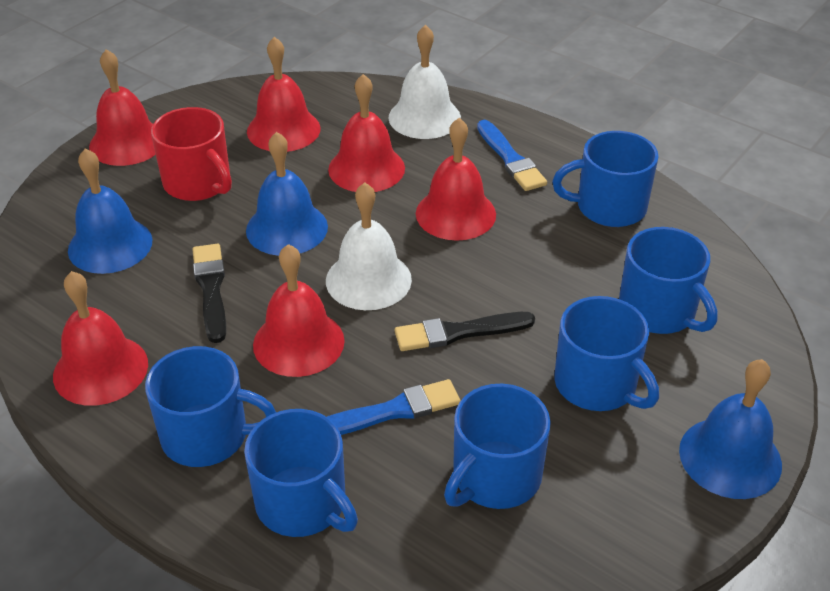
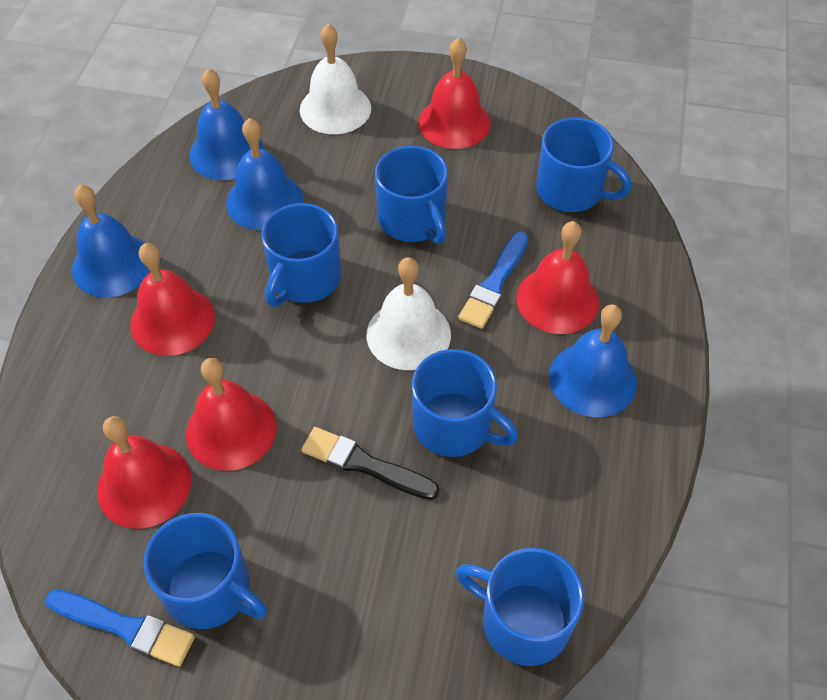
black brush: [192,244,226,343] [395,312,535,351] = 2 -> [301,427,440,500] = 1
blue bell: [68,148,152,274] [246,132,328,256] [679,359,782,499] = 3 -> [72,185,150,297] [189,68,264,180] [226,118,303,230] [549,304,637,417] = 4
red bell: [53,271,148,406] [89,49,156,166] [247,37,321,152] [253,244,345,377] [328,74,405,192] [416,118,496,241] = 6 -> [97,416,192,529] [131,243,215,356] [186,358,277,471] [418,38,491,149] [516,221,599,334] = 5
red mug: [151,107,232,201] = 1 -> none = 0

